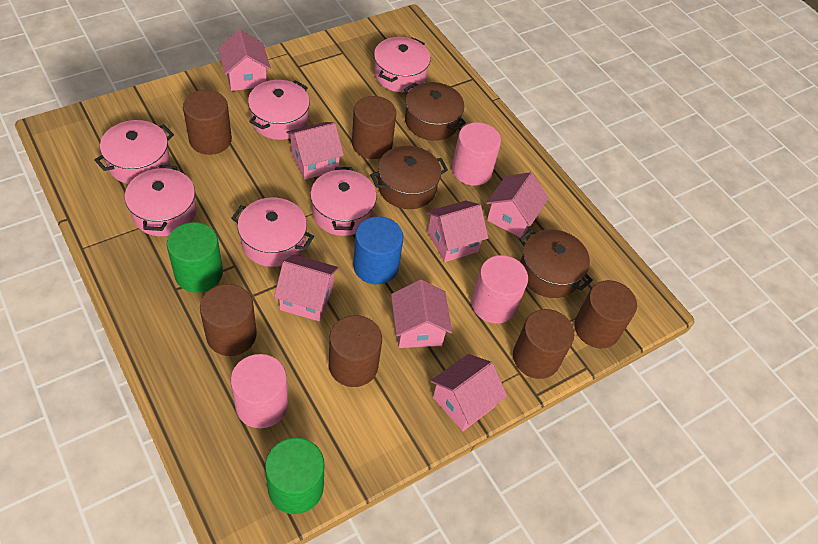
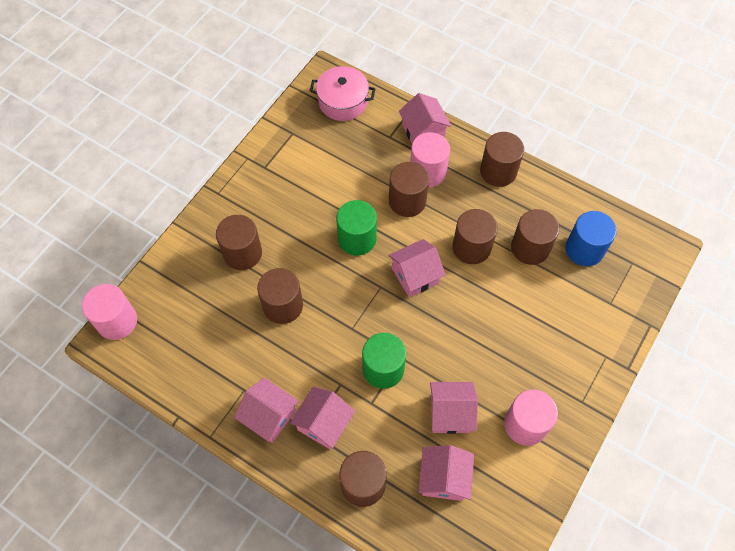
brown cylinder: [183,90,232,155] [200,284,257,356] [329,315,382,387] [352,96,396,159] [513,309,575,379] [574,280,637,348] = 6 -> [216,215,262,270] [257,268,303,324] [339,451,387,507] [389,162,429,217] [452,209,498,264] [480,132,524,187] [511,209,559,265] = 7
brown pot: [370,146,448,209] [404,82,466,141] [519,229,593,298] = 3 -> none = 0
pink house: [218,30,271,91] [274,254,339,321] [287,122,344,180] [391,279,452,348] [426,200,488,262] [431,354,507,431] [486,172,549,237] = 7 -> [234,378,299,443] [290,386,355,450] [388,239,446,297] [399,93,451,143] [418,445,474,501] [430,382,478,434] = 6
pink pot: [94,120,174,184] [125,165,197,236] [232,198,314,267] [248,80,310,140] [310,167,377,236] [374,37,431,92] = 6 -> [310,66,376,121] = 1

